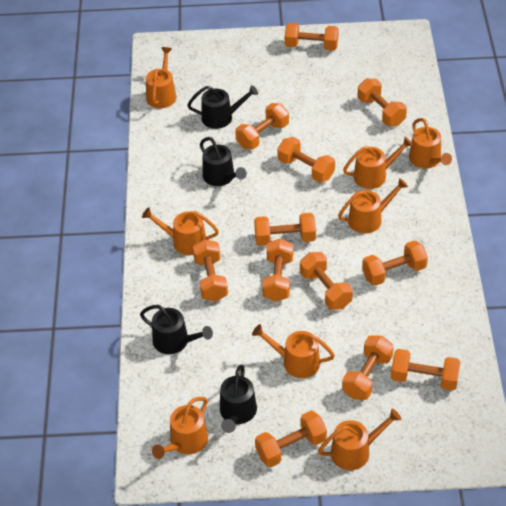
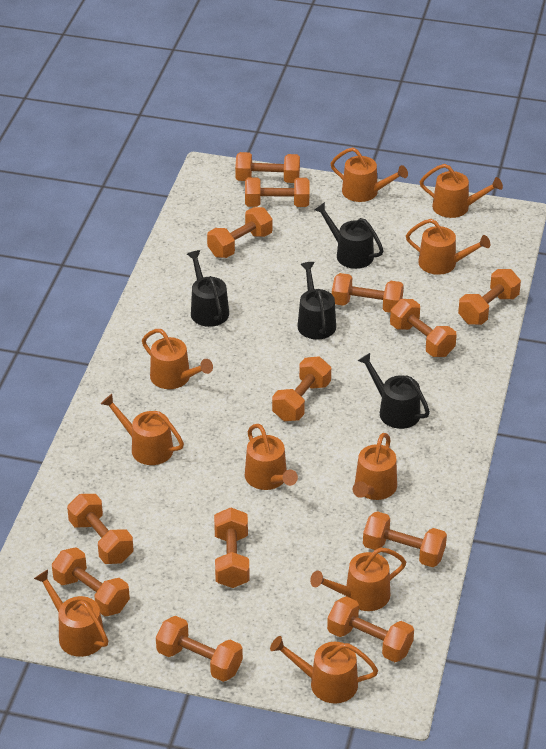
orange dumbbell: [193,239,228,302] [235,103,289,150] [254,213,316,246] [255,411,327,467] [262,238,293,302] [277,137,335,183] [285,23,339,51] [300,252,353,310] [342,335,394,400] [357,78,407,126] [362,240,428,286] [391,349,461,391] = 12 -> [52,547,130,616] [67,494,134,564] [156,616,243,682] [207,207,273,258] [214,507,250,588] [235,152,300,183] [245,177,309,207] [272,356,331,421] [327,596,414,662] [332,273,404,313] [363,511,447,567] [390,299,457,357] [458,269,521,325] = 13
orange watering can: [142,208,219,255] [146,47,176,108] [152,397,208,459] [252,324,335,378] [318,409,401,470] [338,178,408,234] [343,137,413,189] [409,118,452,168] = 8 -> [34,570,108,657] [101,394,184,465] [142,329,213,389] [245,424,298,490] [270,636,378,703] [310,547,406,611] [330,148,408,202] [353,433,397,500] [406,219,490,275] [420,164,503,218] = 10

